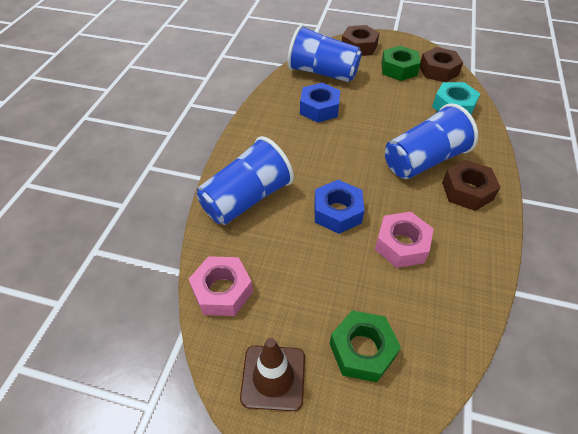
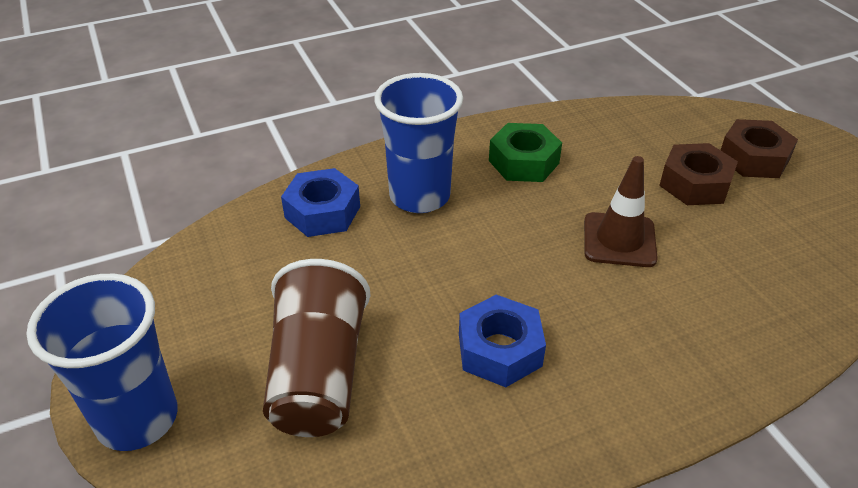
blue cup: [196,136,294,225] [287,25,362,82] [385,103,478,179] = 3 -> [26,274,178,451] [374,73,463,213] = 2
brown cup: none = 0 -> [263,259,371,437] = 1
brown nut: [342,25,379,56] [420,47,463,82] [442,160,501,211] = 3 -> [659,143,738,205] [721,119,798,178] = 2
green nut: [330,310,401,382] [381,45,421,81] = 2 -> [489,123,562,182] = 1
pink nut: [189,256,253,316] [375,212,434,268] = 2 -> none = 0
turquoise nut: [432,82,480,114] = 1 -> none = 0

